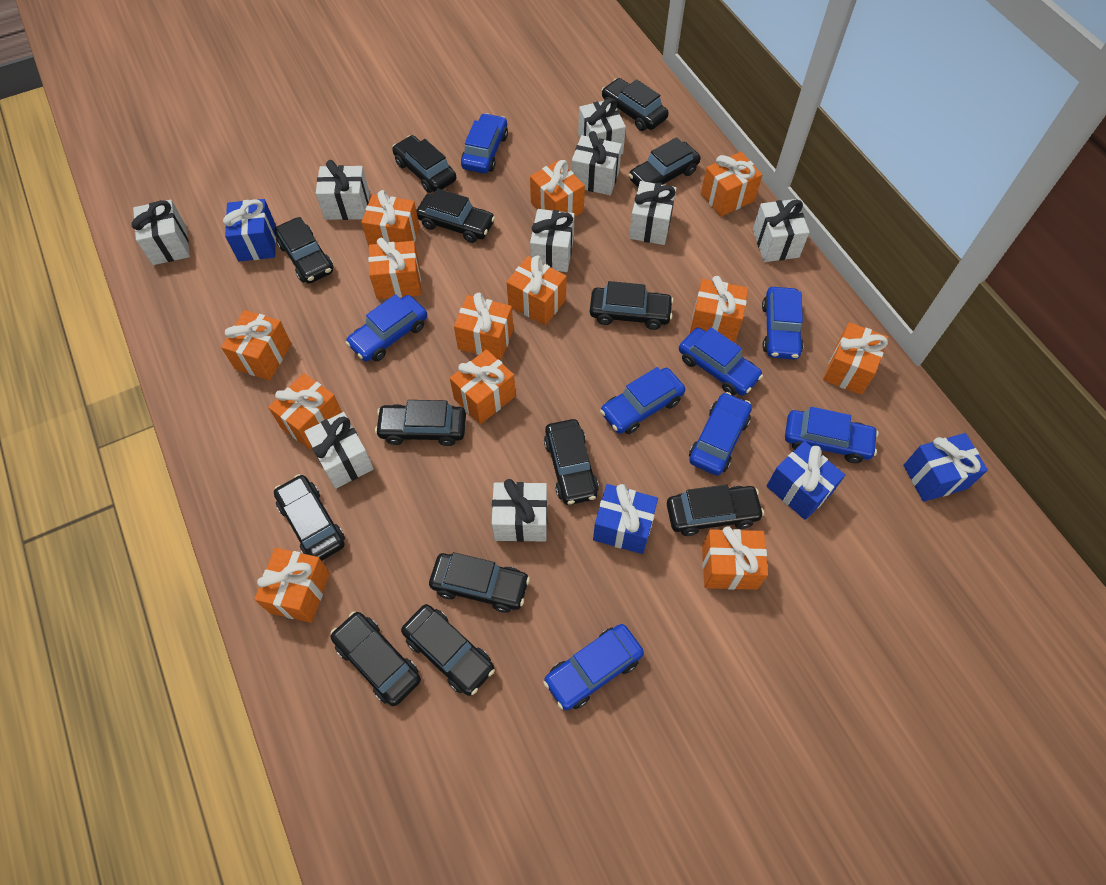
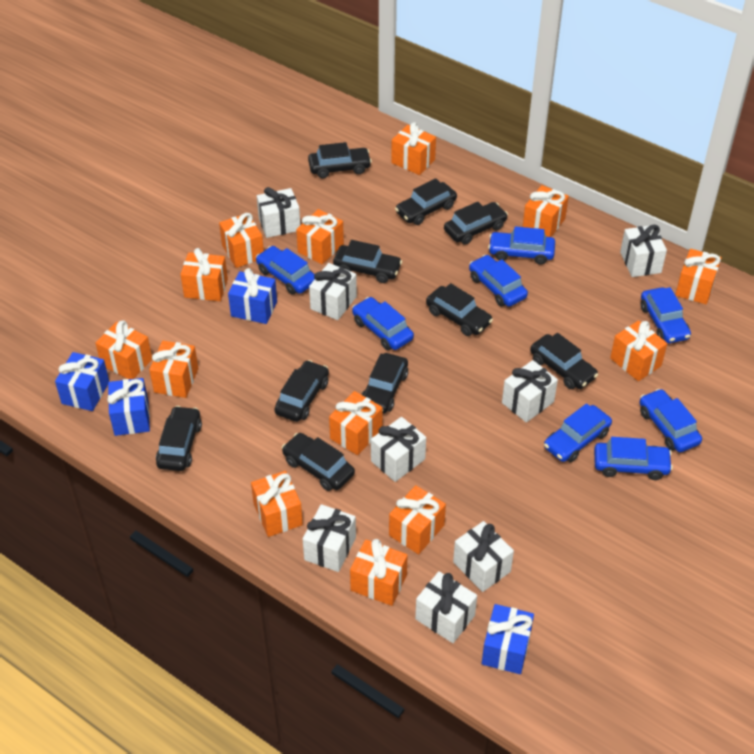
black car: [274,217,333,284] [274,474,345,561] [330,611,421,706] [375,400,466,446] [392,135,456,193] [401,604,495,696] [416,188,495,243] [429,552,530,613] [544,419,599,505] [590,281,674,330] [602,78,669,131] [629,137,701,187] [667,485,764,536] = 13 -> [156,406,202,471] [274,360,329,422] [282,433,355,491] [308,142,372,178] [333,240,402,283] [361,353,408,414] [395,178,457,225] [426,283,493,336] [444,202,508,245] [530,333,598,389] = 10
white gift: [132,200,190,265] [304,412,374,489] [315,160,370,220] [492,479,547,542] [530,209,575,272] [571,131,622,195] [578,98,626,154] [629,181,676,245] [753,199,810,262] = 9 -> [257,187,300,238] [303,504,356,572] [309,263,357,320] [371,417,426,482] [415,571,477,643] [453,521,514,592] [502,360,558,423] [620,225,667,277] = 8

